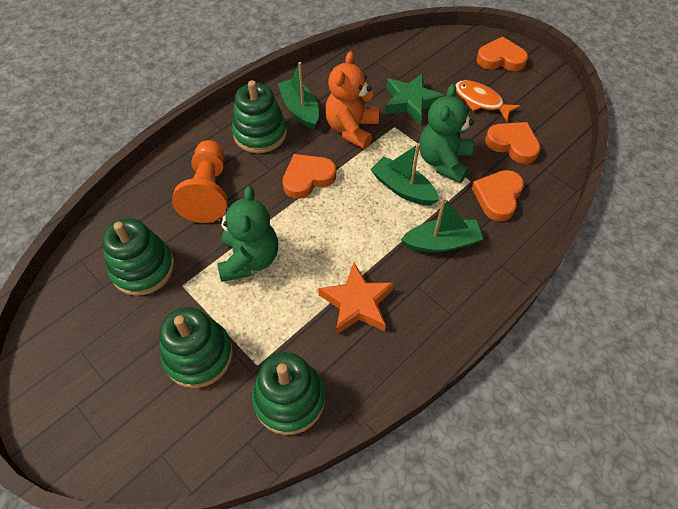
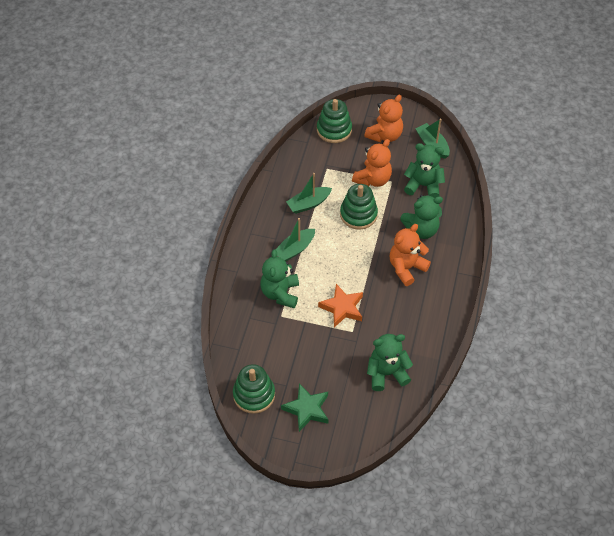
green stacking toy: [102,218,174,296] [159,307,233,388] [232,80,287,153] [252,352,325,435] = 4 -> [233,364,275,414] [317,99,352,143] [340,184,378,230] = 3
green teddy bear: [217,186,278,282] [419,84,474,183] = 2 -> [260,249,299,308] [367,334,413,391] [400,195,443,239] [404,143,445,198] = 4
orange fish: [455,80,521,121] = 1 -> none = 0
orange heart: [283,154,336,199] [471,170,524,221] [476,37,528,71] [485,122,541,164] = 4 -> none = 0
orange pawn: [172,140,228,223] = 1 -> none = 0
orange teddy bear: [325,51,379,149] = 1 -> [352,139,392,187] [364,95,403,142] [390,224,431,286] = 3

